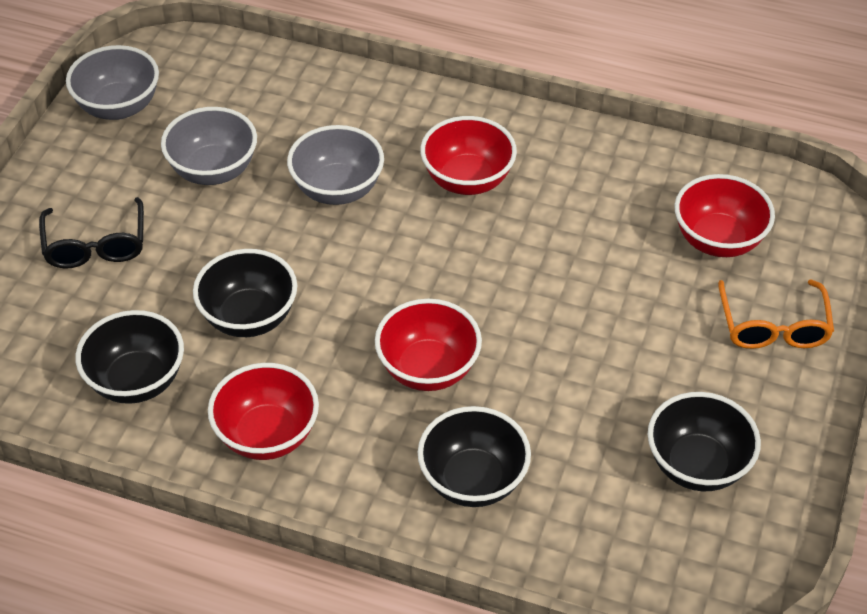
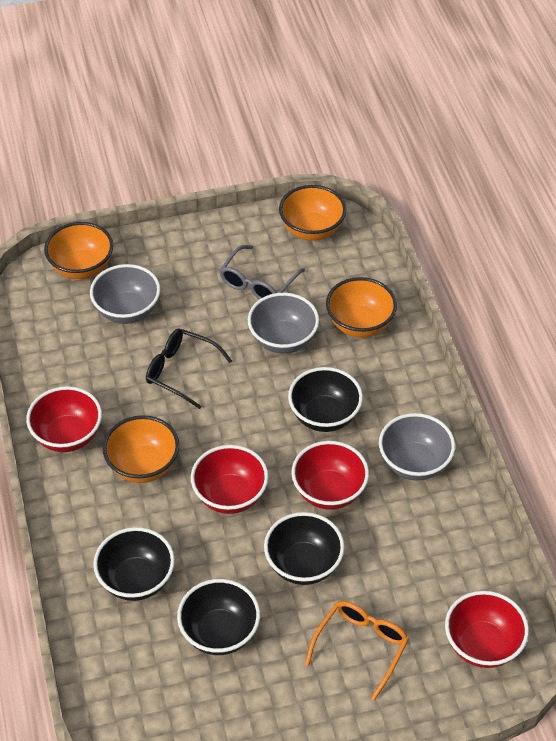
grey glasses: none = 0 -> [219,245,305,300] = 1
orange bowl: none = 0 -> [44,222,113,279] [103,415,179,483] [279,185,346,241] [326,277,397,338] = 4

